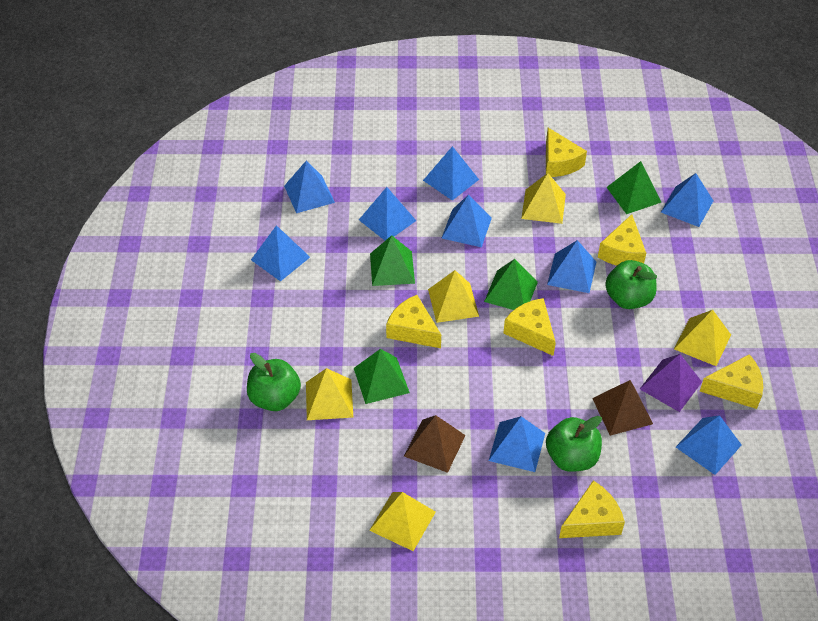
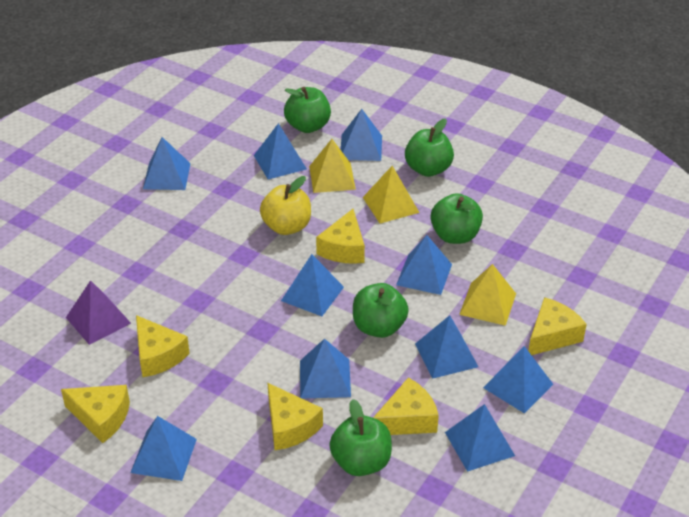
blue pyramid: [251,225,310,281] [284,161,335,213] [359,187,416,240] [423,146,479,200] [442,195,492,247] [489,416,545,472] [547,240,596,293] [661,173,713,227] [676,415,742,475] = 9 -> [130,416,197,481] [143,137,191,190] [254,123,307,179] [281,254,344,316] [300,338,351,398] [341,109,382,161] [396,235,452,295] [415,315,478,379] [445,404,515,472] [483,346,553,413] = 10
brown pyramid: [404,415,466,473] [592,380,653,436] = 2 -> none = 0
green apple: [247,353,301,411] [546,416,602,472] [605,260,657,309] = 3 -> [284,87,331,133] [329,399,392,476] [353,283,409,338] [405,119,454,177] [431,193,483,244] = 5
green pyramid: [354,349,410,404] [370,235,415,286] [484,259,538,310] [606,161,661,214] = 4 -> none = 0
yellow apple: none = 0 -> [260,176,311,235] = 1
yellow pyramid: [306,368,353,420] [369,492,436,551] [428,270,479,323] [521,173,566,224] [674,310,731,366] = 5 -> [309,139,356,193] [363,166,420,223] [459,264,516,326] = 3

